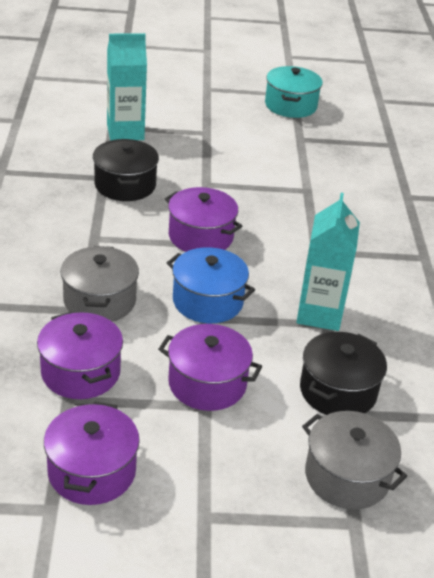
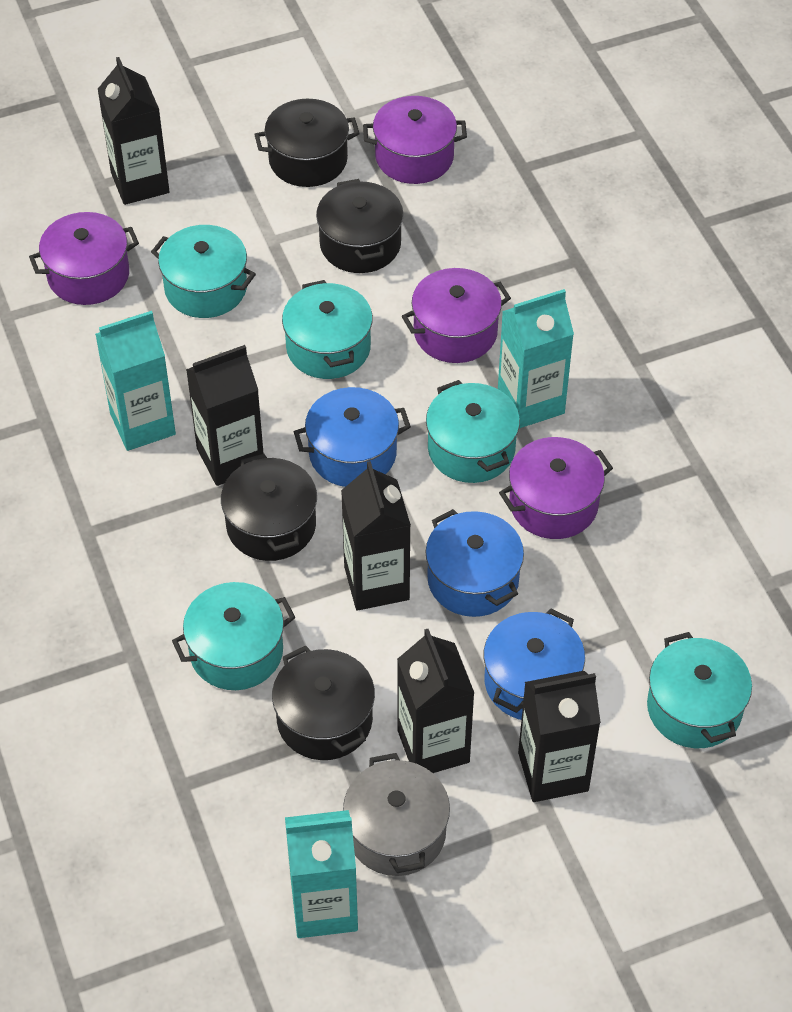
black carton: none = 0 -> [98,57,170,205] [186,345,264,486] [341,461,411,611] [397,629,474,773] [518,671,601,802] = 5
black pot: [93,139,159,201] [300,332,387,415] = 2 -> [221,454,317,561] [254,99,360,187] [272,646,375,760] [316,179,404,273] = 4
blue pot: [167,247,255,323] = 1 -> [294,387,411,487] [425,509,524,617] [484,608,585,720] = 3
grey pot: [61,246,139,322] [302,411,407,510] = 2 -> [343,753,450,876] = 1
turquoise carton: [107,33,147,141] [297,193,360,331] = 2 -> [95,311,176,451] [285,810,358,938] [498,289,574,428] = 3
turquoise pot: [265,66,323,118] = 1 -> [151,225,256,318] [172,582,295,690] [282,280,373,379] [426,380,520,483] [647,632,752,748] = 5

